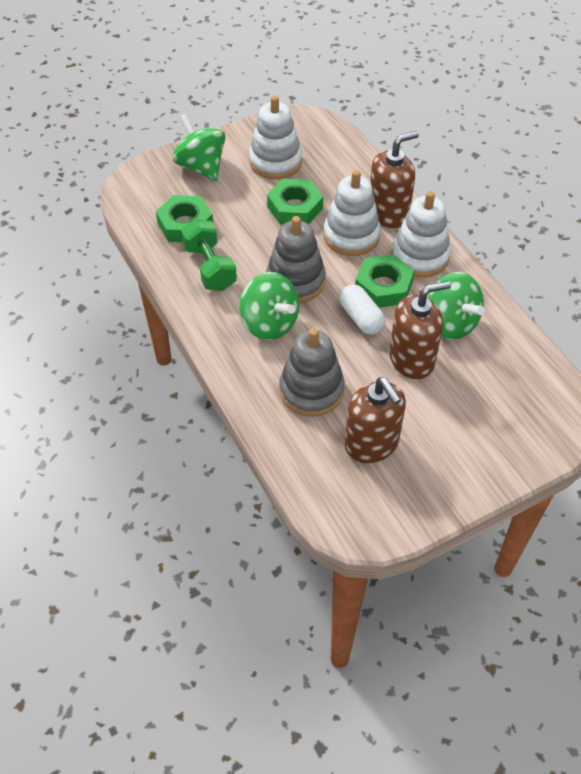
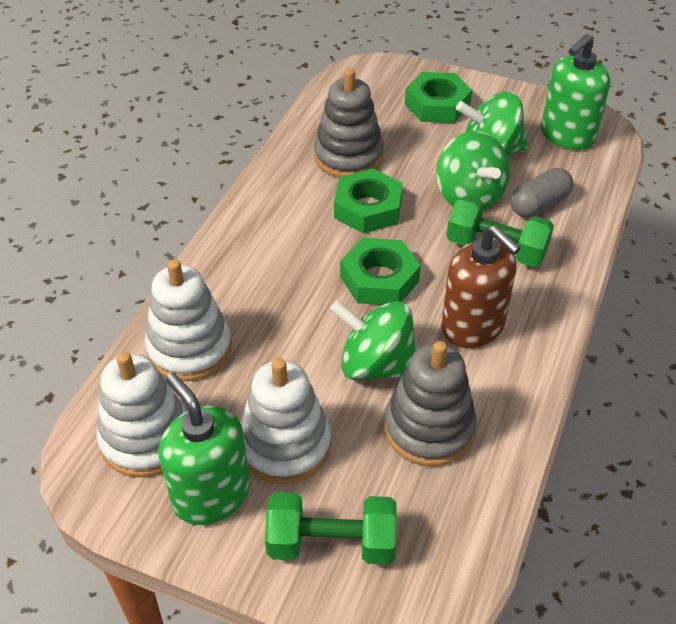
brown soap dispenser: [345,377,406,463] [370,131,419,228] [389,281,451,379] = 3 -> [441,225,521,348] = 1
green dumbbell: [181,219,237,291] = 1 -> [265,492,397,565] [446,196,554,267] = 2
green soap dispenser: none = 0 -> [158,373,250,525] [541,34,610,150] = 2
grey capsule: none = 0 -> [511,168,574,218] = 1
white capsule: [339,284,385,335] = 1 -> none = 0

